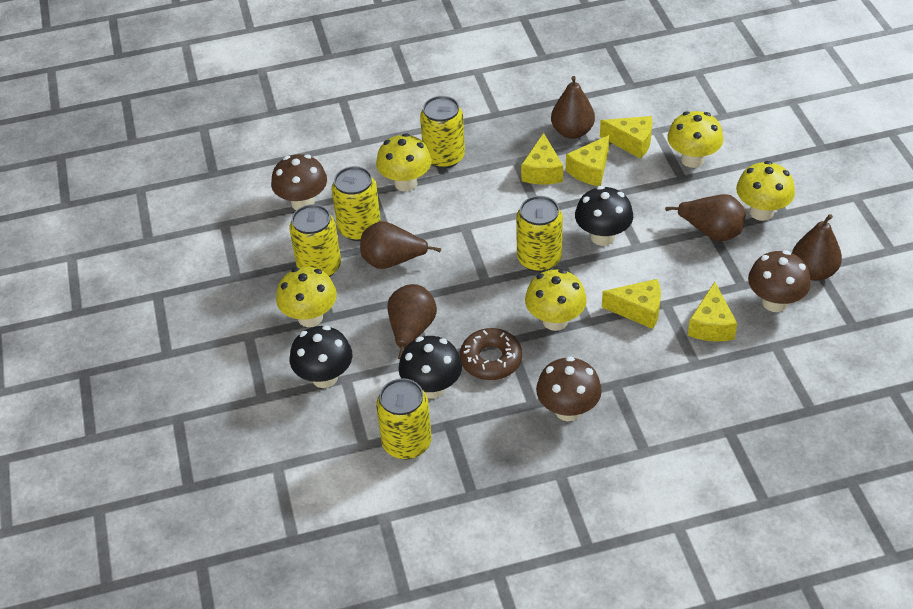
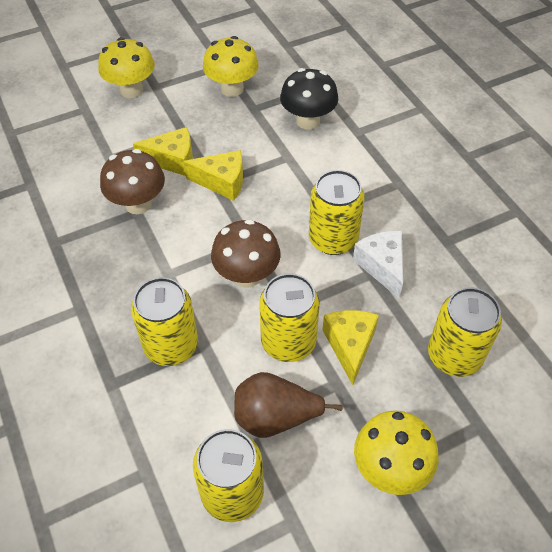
black mushroom: [290,325,352,388] [399,336,462,399] [575,186,633,246] = 3 -> [280,68,338,130] = 1
brown donut: [460,328,522,380] = 1 -> none = 0
brown mushroom: [271,154,327,210] [536,356,602,421] [748,250,811,312] = 3 -> [100,149,165,214] [211,219,280,288] = 2
brown pear: [360,221,441,269] [387,284,437,359] [551,76,595,139] [665,194,746,241] [792,214,842,281] = 5 -> [234,372,343,438] = 1
white cheese: none = 0 -> [353,231,403,298] = 1
yellow cheese: [521,133,563,184] [566,135,610,186] [600,116,652,159] [602,279,661,329] [688,282,737,341] = 5 -> [133,127,193,176] [183,150,243,201] [323,310,379,385] = 3
yellow mushroom: [276,267,337,327] [376,133,432,191] [525,269,587,331] [667,111,723,168] [736,161,795,221] = 5 -> [98,37,155,98] [203,36,259,97] [354,411,438,495] = 3

